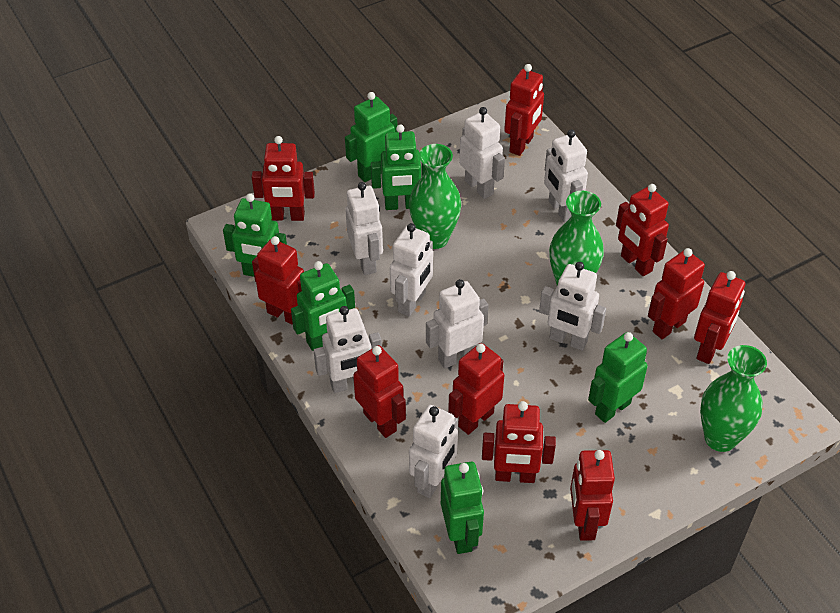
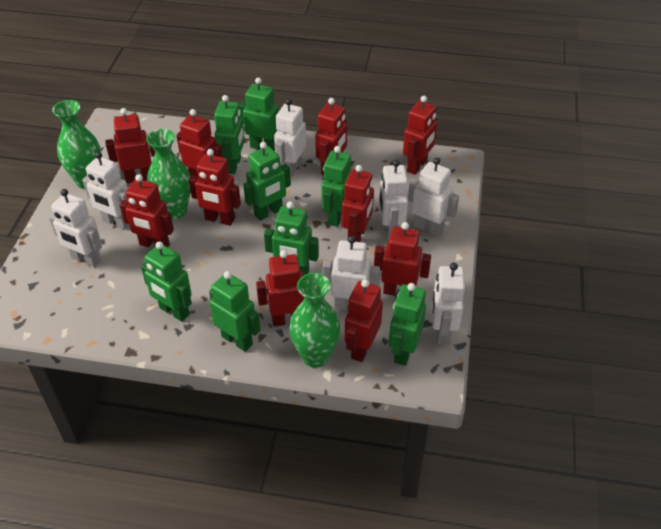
green robot: [223,193,287,277] [291,261,355,351] [345,92,397,182] [371,125,426,210] [441,462,484,554] [588,332,648,423] = 6 -> [141,241,192,322] [209,271,260,352] [214,95,245,174] [239,77,280,151] [243,142,291,221] [264,201,319,276] [321,146,352,227] [389,283,426,366] = 8
white robot: [314,306,382,393] [345,182,383,275] [390,223,433,316] [409,405,458,498] [426,279,488,368] [459,107,505,199] [539,262,606,351] [544,129,588,222] = 8 -> [49,189,102,267] [82,152,129,230] [274,98,306,178] [323,236,380,309] [379,160,408,241] [408,158,459,236] [432,263,465,345] = 7

